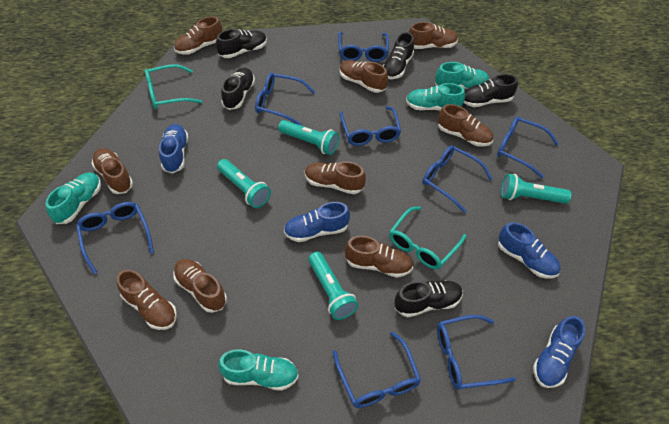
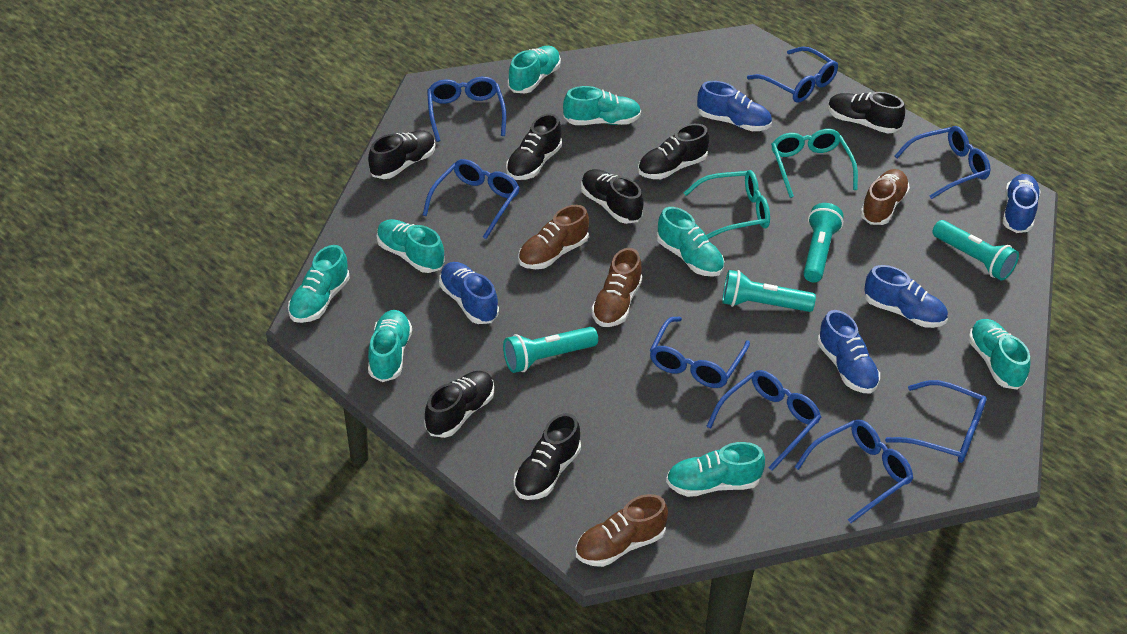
black shoe: [216,29,267,58] [221,68,255,110] [383,32,414,79] [394,280,463,317] [464,74,518,107] = 5 -> [368,130,435,179] [424,371,494,438] [506,114,562,180] [514,413,581,500] [581,169,644,224] [638,124,709,179] [828,92,905,134] = 7
blue shoe: [159,124,188,174] [284,202,350,242] [498,222,561,279] [533,316,585,388] = 4 -> [439,262,499,324] [697,81,772,131] [817,310,880,393] [864,265,948,328] [1003,174,1041,233] = 5
brown shoe: [91,148,133,194] [117,270,177,330] [173,259,227,313] [174,16,223,55] [305,162,366,194] [340,60,388,93] [345,236,413,278] [409,22,458,49] [438,104,493,147] = 9 -> [518,205,589,269] [575,494,668,567] [591,248,642,327] [860,169,910,225] = 4
turquoise shoe: [46,172,101,224] [218,349,299,391] [406,83,465,111] [435,62,489,89] = 4 -> [288,245,350,323] [368,310,412,382] [377,219,445,273] [508,46,561,93] [563,86,641,125] [657,207,724,277] [666,442,765,497] [968,319,1030,390] = 8

